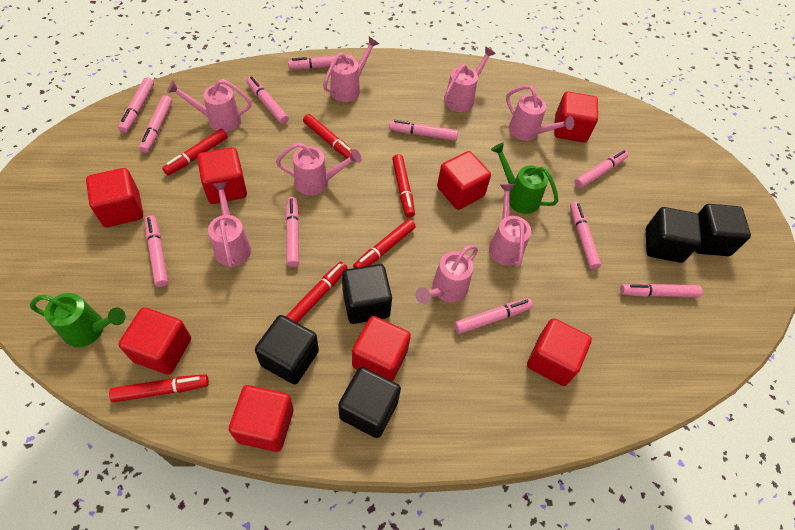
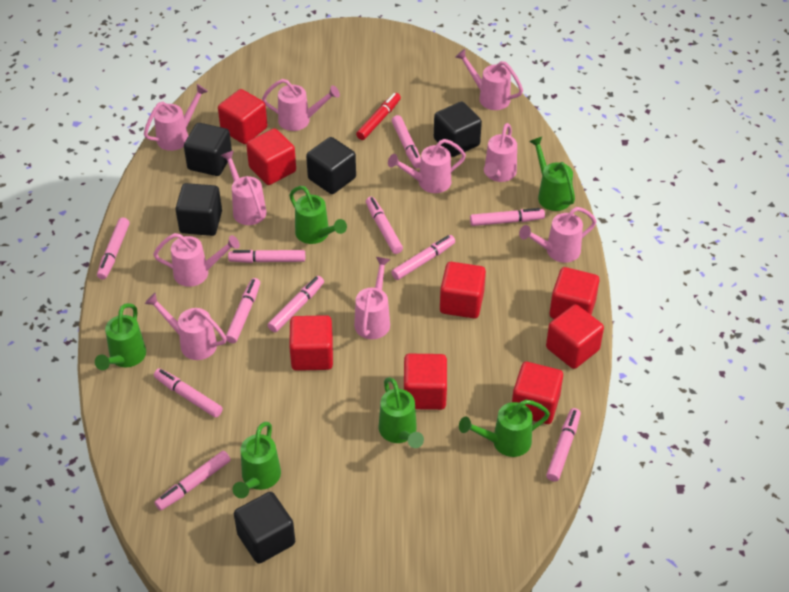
green watering can: [30,293,126,347] [491,143,558,214] = 2 -> [95,303,146,370] [233,422,281,498] [289,186,347,244] [379,377,424,448] [459,400,550,457] [529,137,575,211] = 6
pink watering can: [167,79,252,132] [208,182,251,267] [276,142,361,195] [323,37,379,102] [415,245,478,304] [444,47,496,112] [489,184,531,267] [506,85,574,141] = 8 -> [144,84,208,151] [145,293,227,360] [153,233,240,287] [221,150,267,225] [262,79,340,131] [354,257,390,339] [388,139,466,193] [455,49,523,110] [484,123,517,182] [519,207,597,263] = 10
red marker: [109,374,209,402] [162,129,228,175] [285,262,348,323] [303,114,352,158] [353,219,416,268] [392,154,415,218] = 6 -> [356,93,401,140] = 1

